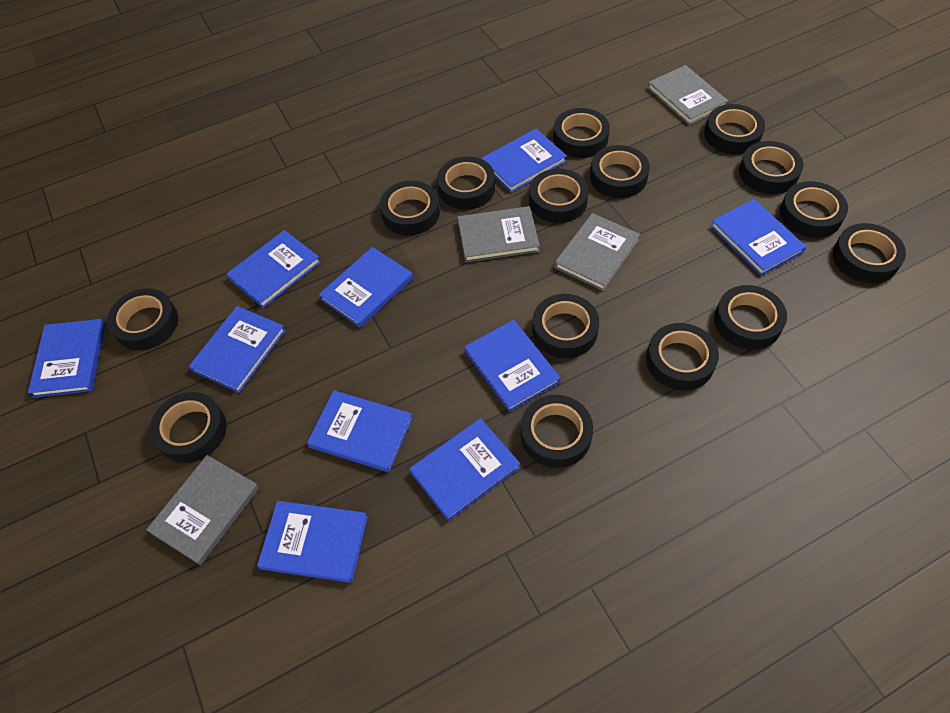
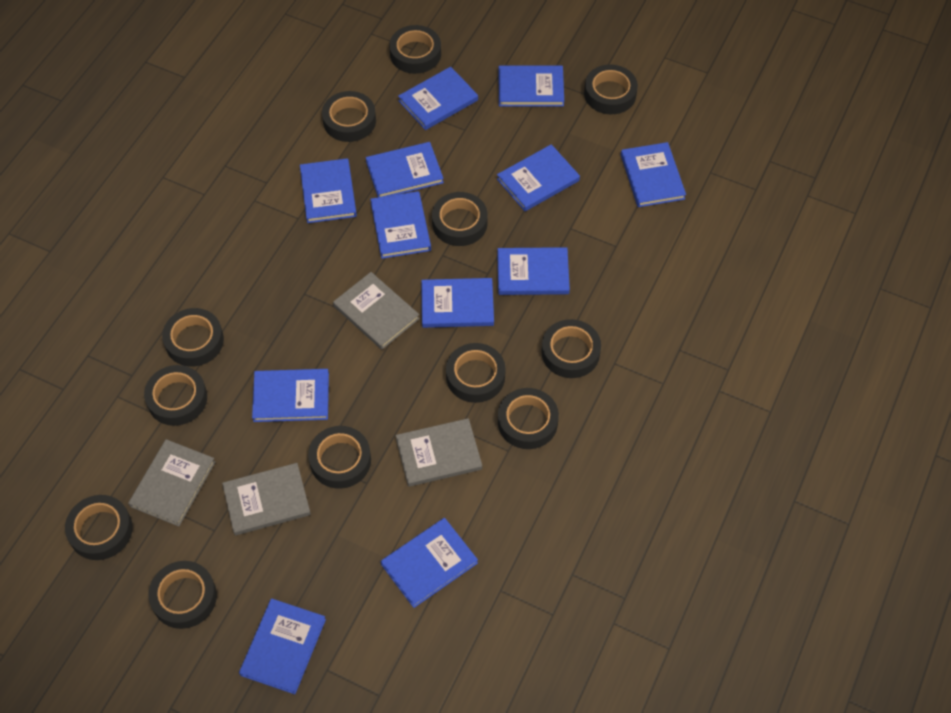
black tape: [107,288,178,350] [149,392,226,463] [380,181,440,235] [437,156,495,210] [521,395,593,468] [529,169,589,223] [532,294,599,358] [553,108,610,158] [590,145,650,198] [646,323,719,390] [704,104,765,154] [714,285,787,350] [739,141,803,194] [780,181,848,238] [833,223,906,283] = 15 -> [65,495,133,560] [144,365,207,426] [148,561,217,629] [162,308,224,367] [308,426,371,489] [322,91,376,142] [389,25,441,74] [432,192,488,246] [446,343,506,403] [498,388,559,449] [542,319,601,378] [584,65,638,114] = 12
blue book: [28,319,105,398] [189,306,286,393] [227,230,321,308] [257,501,368,583] [307,390,413,472] [319,247,413,328] [409,418,520,521] [464,320,560,412] [481,129,567,193] [710,199,806,276] = 10 -> [239,598,326,694] [252,369,329,422] [300,158,357,223] [366,142,444,197] [370,191,431,259] [381,518,478,608] [398,67,478,130] [421,278,494,328] [497,144,580,211] [497,247,570,295] [498,66,564,107] [621,142,686,207] = 12

